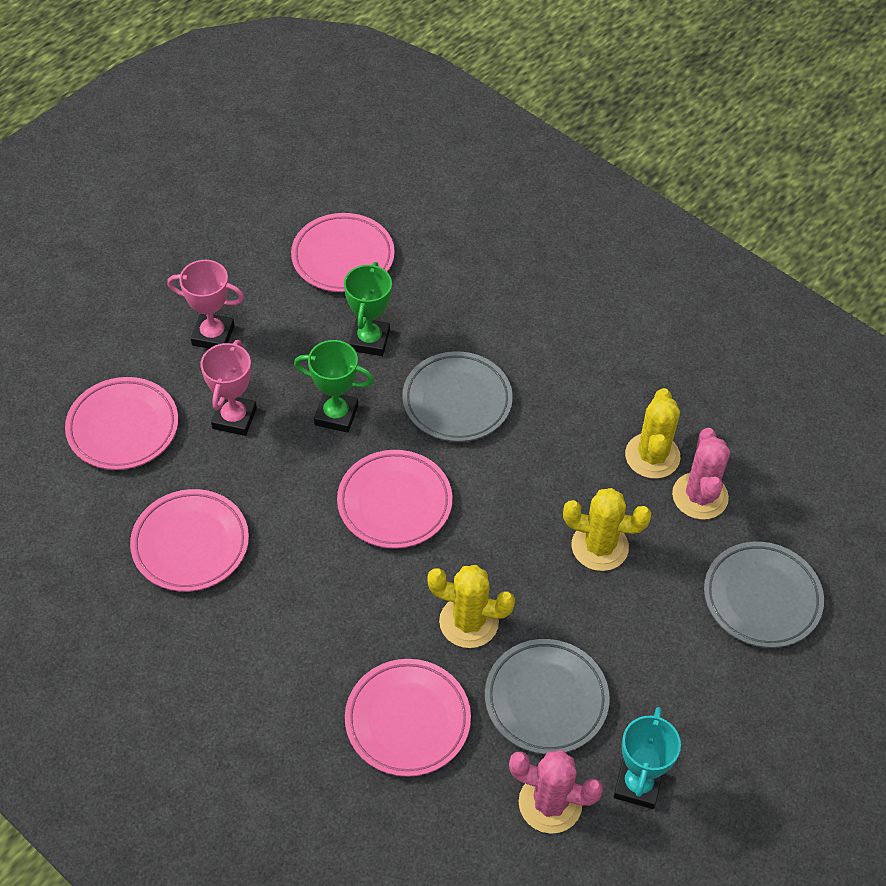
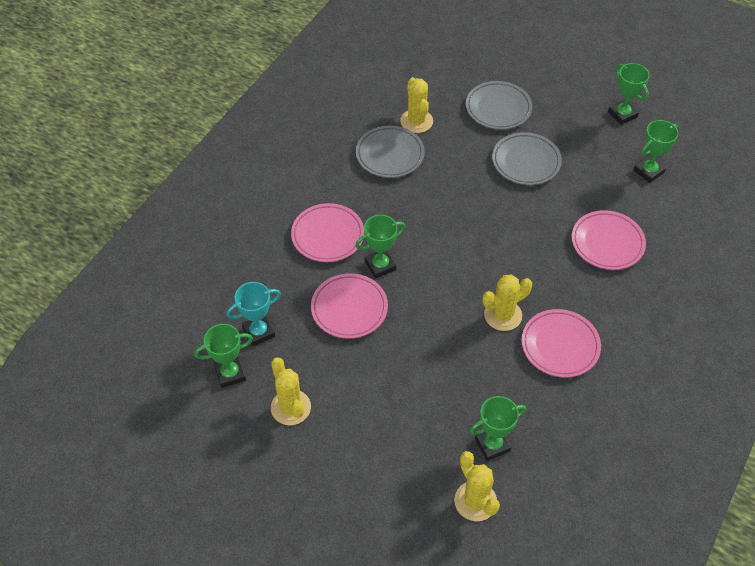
green trophy: [294,340,374,433] [344,262,392,356] = 2 -> [194,324,253,388] [355,215,405,279] [470,396,526,461] [608,63,650,125] [633,120,678,183] = 5
pink cactus: [509,750,603,834] [672,428,730,520] = 2 -> none = 0
pink plate: [65,377,178,470] [130,489,249,592] [291,213,395,292] [337,450,452,549] [345,659,471,777] = 5 -> [291,203,364,262] [311,273,388,339] [521,309,601,378] [572,210,646,270] = 4
pink trophy: [167,260,244,349] [201,340,257,436] = 2 -> none = 0
yellow cactus: [427,565,515,648] [563,488,651,571] [625,388,681,479] = 3 -> [271,357,311,425] [400,77,433,133] [454,451,500,521] [483,275,532,331] = 4

